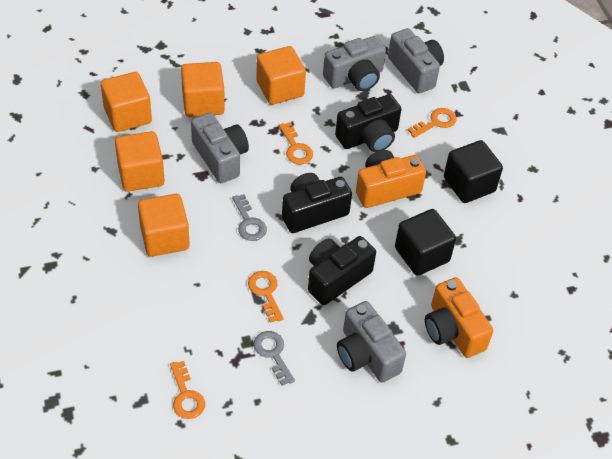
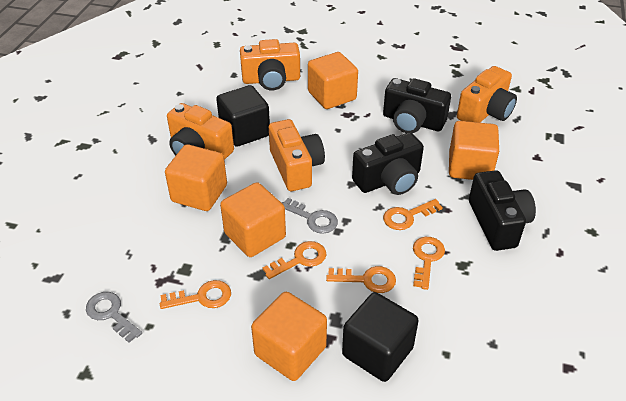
grey camera: [191,113,249,183] [323,36,386,91] [337,301,406,383] [388,28,444,93] = 4 -> none = 0
orange camera: [356,150,426,208] [425,277,493,358] = 2 -> [167,103,234,160] [240,39,300,90] [269,119,325,191] [457,66,517,123] = 4
orange key: [170,361,205,419] [248,271,283,323] [279,122,313,164] [408,108,457,138] = 4 -> [160,280,231,309] [263,241,327,279] [326,266,396,293] [383,199,443,230] [413,237,445,290] = 5

